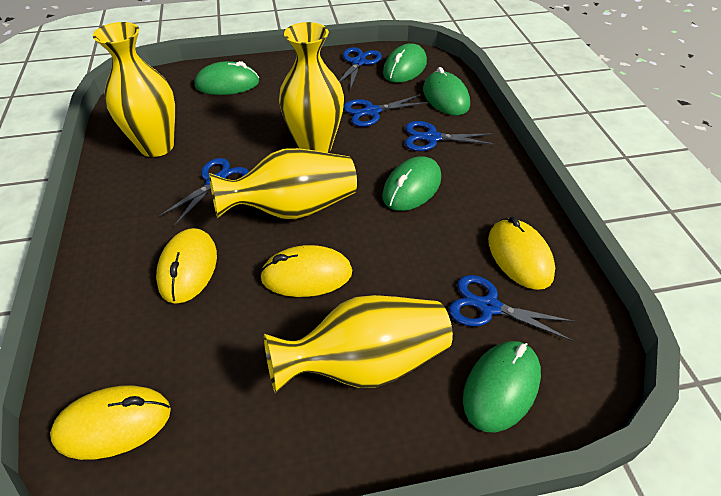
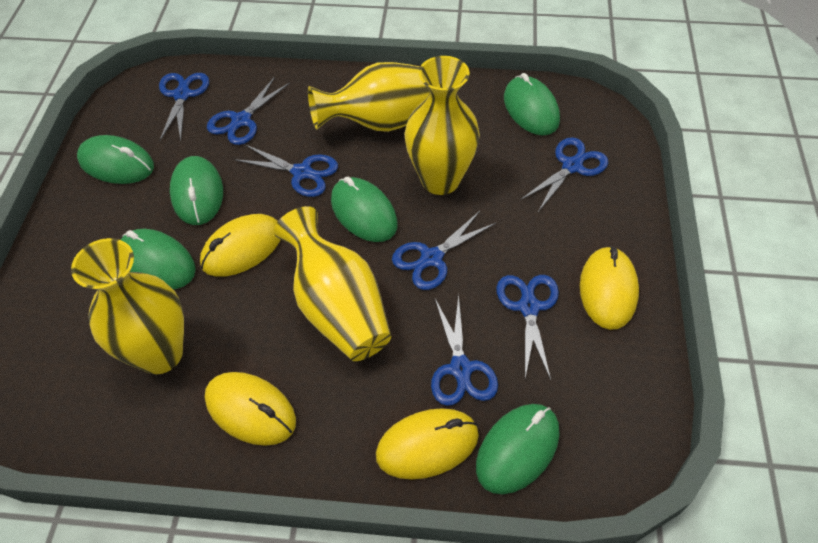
blue scissors: [159,158,249,226] [339,47,382,90] [343,94,428,127] [405,121,495,151] [449,275,575,341] = 5 -> [159,73,209,141] [207,77,290,145] [234,144,338,197] [392,211,496,290] [431,294,498,406] [496,275,559,380] [520,137,608,212] = 7
green mouse: [195,61,259,95] [382,156,441,211] [383,43,427,83] [423,67,470,116] [463,341,541,432] = 5 -> [77,135,154,184] [121,229,196,289] [170,156,223,225] [331,177,398,242] [476,404,559,494] [504,73,560,136] = 6

